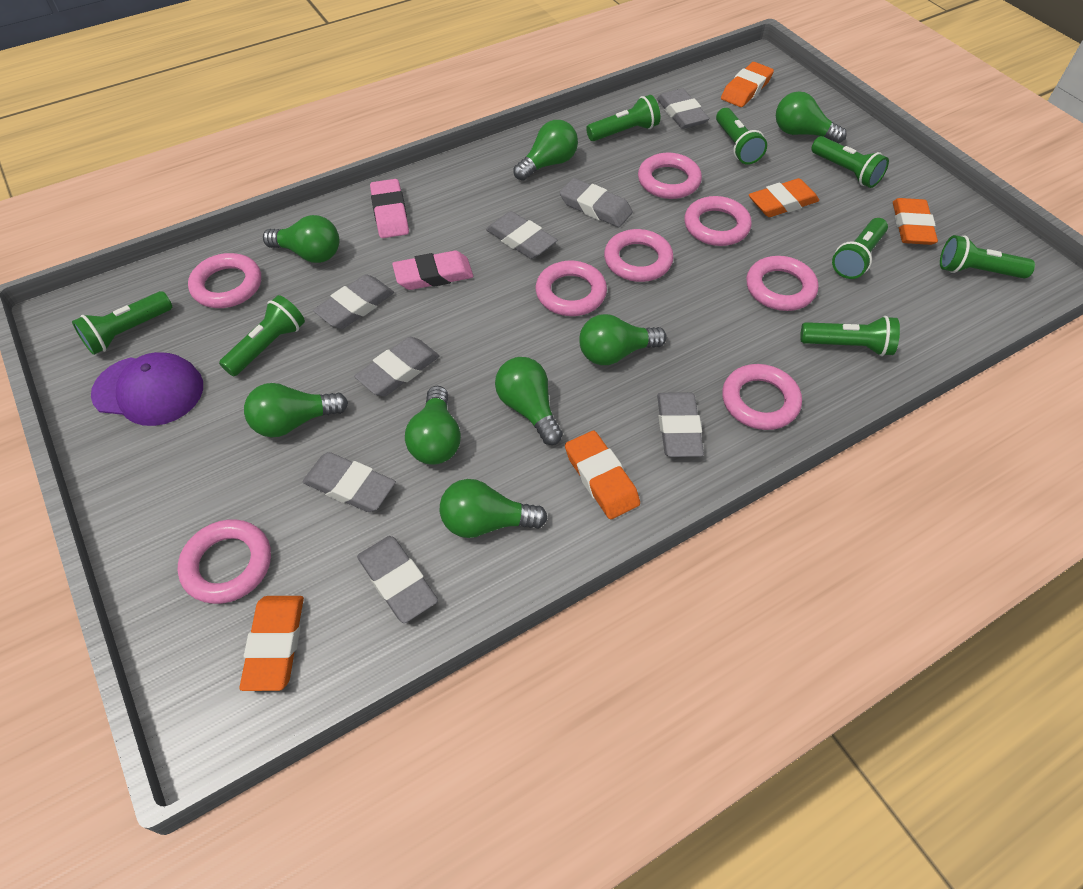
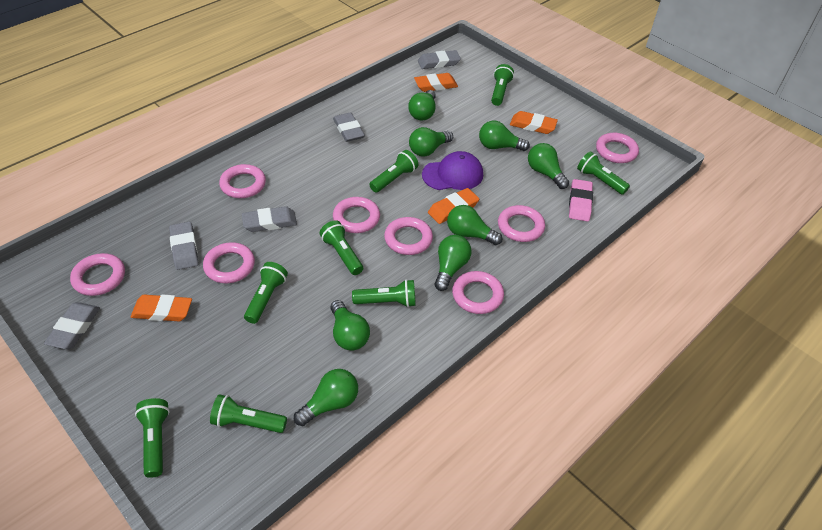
grey eraser: [302,452,396,512] [313,275,394,329] [354,337,439,396] [357,536,438,623] [486,211,557,259] [560,178,633,227] [657,88,709,129] [657,392,704,457] = 8 -> [44,302,100,349] [169,222,198,270] [242,206,297,232] [333,112,365,142] [418,50,461,69] = 5
orange eraser: [239,596,304,691] [565,431,640,519] [721,62,774,107] [749,178,819,217] [893,198,938,245] = 5 -> [131,294,192,321] [414,73,458,92] [428,188,479,224] [510,111,558,134] = 4
pink eraser: [370,179,409,238] [392,251,474,290] = 2 -> [569,179,593,222] = 1

